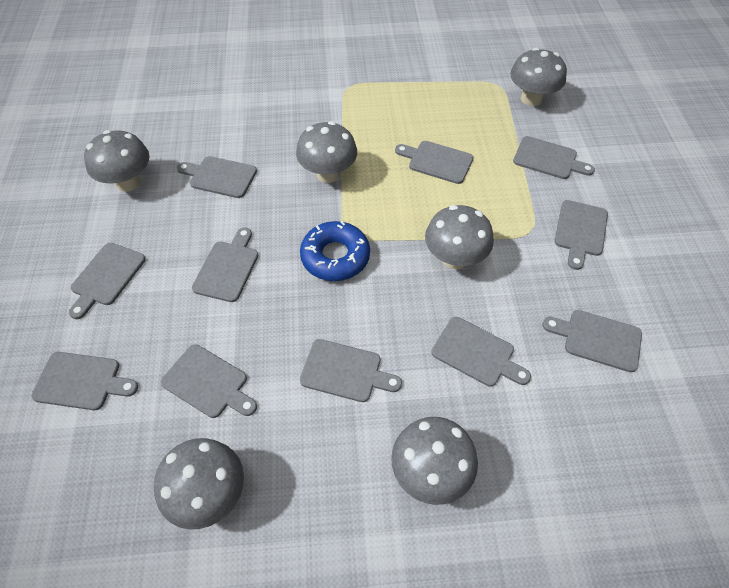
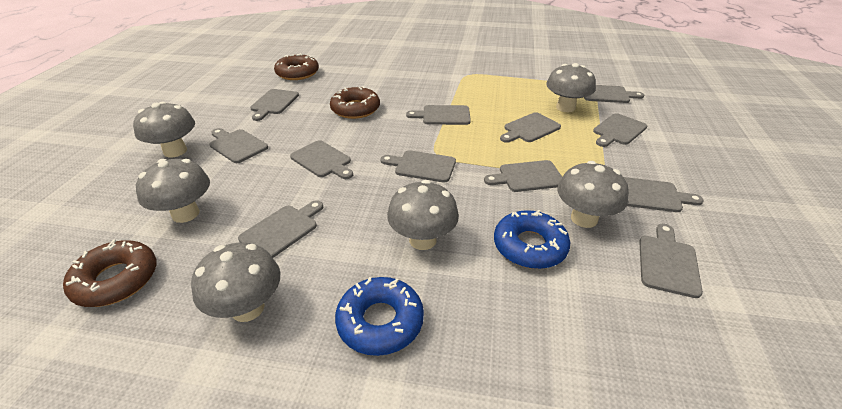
blue donut: [300,221,370,281] = 1 -> [335,277,424,356] [494,210,570,269] = 2
brown donut: none = 0 -> [63,240,156,307] [274,53,319,80] [330,86,380,119] = 3
grey cutting board: [31,352,138,410] [69,243,146,319] [161,344,257,418] [177,156,257,198] [192,228,258,302] [300,339,402,402] [395,141,474,184] [431,317,531,387] [513,136,595,179] [542,310,642,372] [555,200,608,270] = 11 -> [209,128,268,163] [238,200,323,258] [250,89,299,121] [290,140,353,179] [380,150,456,182] [406,105,471,125] [484,160,562,192] [500,112,561,143] [584,85,644,103] [593,113,647,147] [624,177,704,212] [639,224,703,298] = 12

